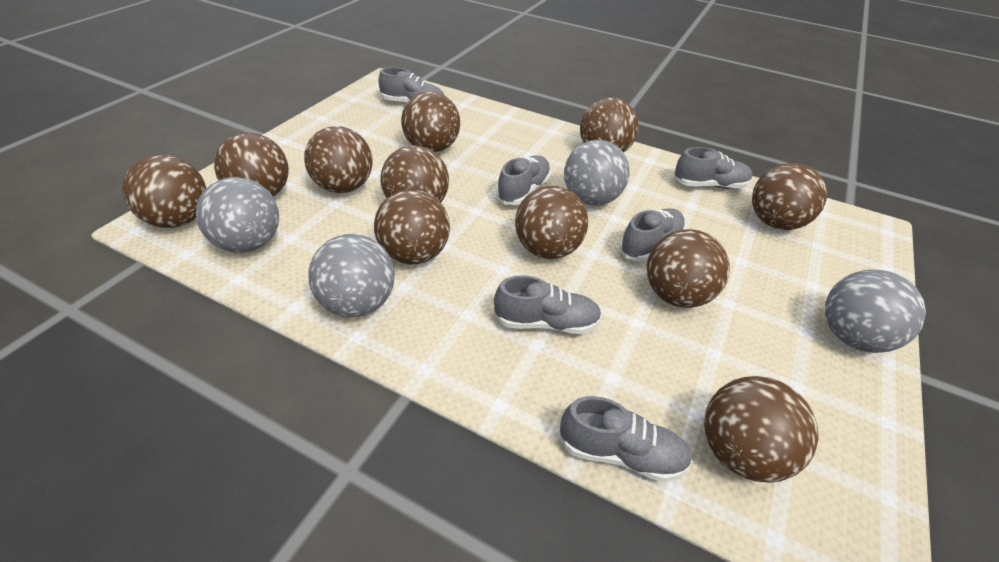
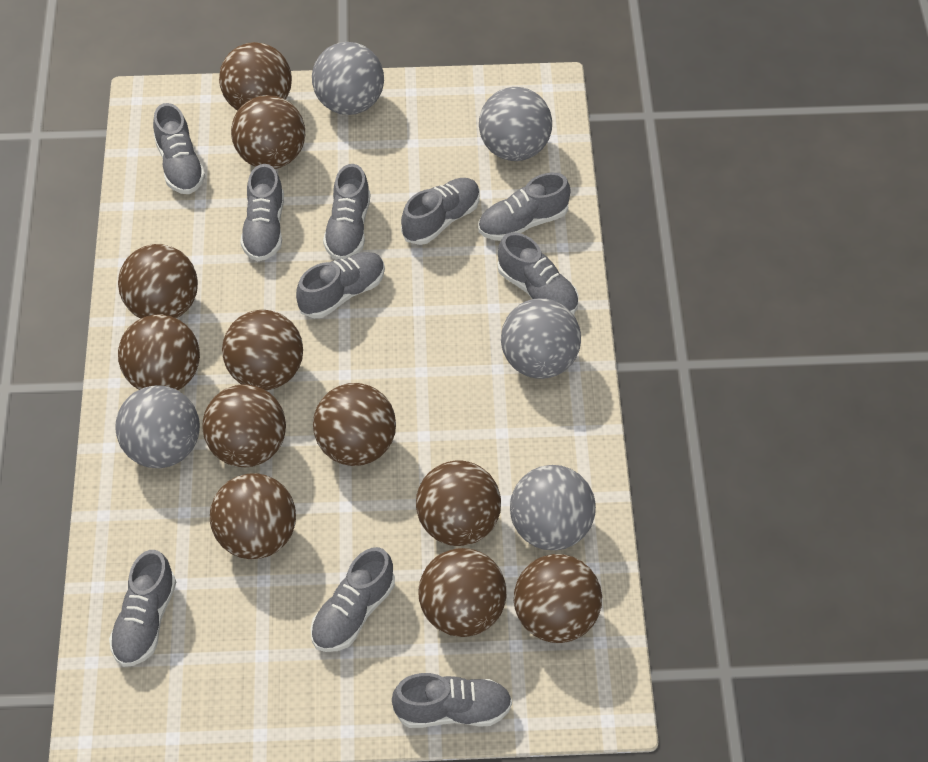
grey ball: [196,177,279,253] [309,234,395,317] [564,140,630,206] [825,269,926,353] = 4 -> [115,385,200,468] [312,42,384,115] [479,87,552,161] [501,298,581,379] [510,465,596,550] = 5
grey shoe: [378,67,444,102] [494,276,602,334] [496,155,551,205] [559,396,693,482] [619,208,686,262] [674,147,752,189] = 6 -> [109,550,176,667] [153,103,205,194] [240,164,284,261] [296,252,385,318] [311,547,395,652] [323,164,370,260] [392,673,512,728] [401,178,480,245] [478,172,571,241] [497,232,579,314] = 10

